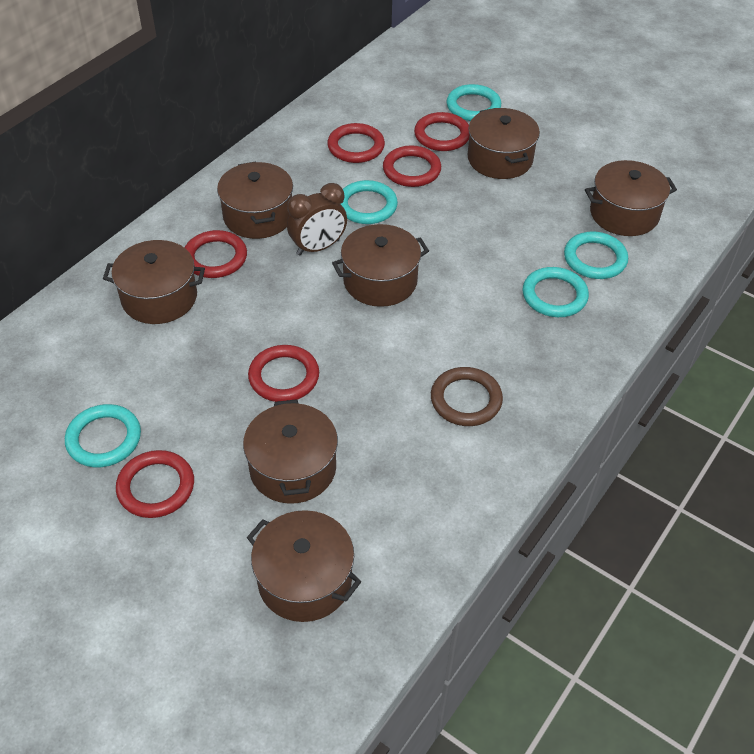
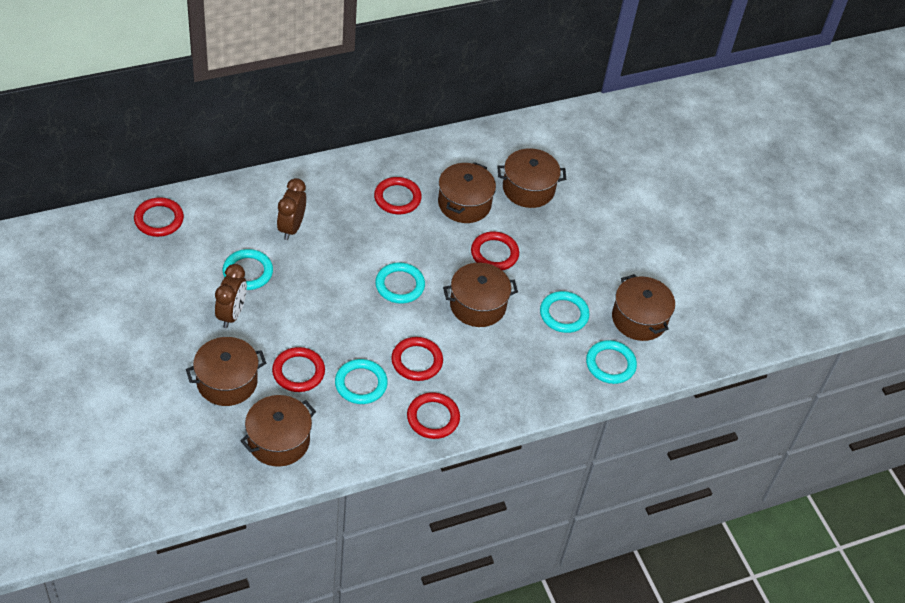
brown clock: [287,183,347,256] = 1 -> [215,264,247,328] [277,178,306,240] = 2
brown pot: [103,240,205,324] [217,162,293,239] [243,399,338,504] [247,510,361,622] [332,224,429,307] [467,108,540,179] [585,160,677,236] = 7 -> [186,337,266,406] [240,395,316,467] [438,162,496,223] [443,263,518,327] [497,148,566,208] [612,274,675,341] = 6
brown ring: [431,367,503,426] = 1 -> none = 0

